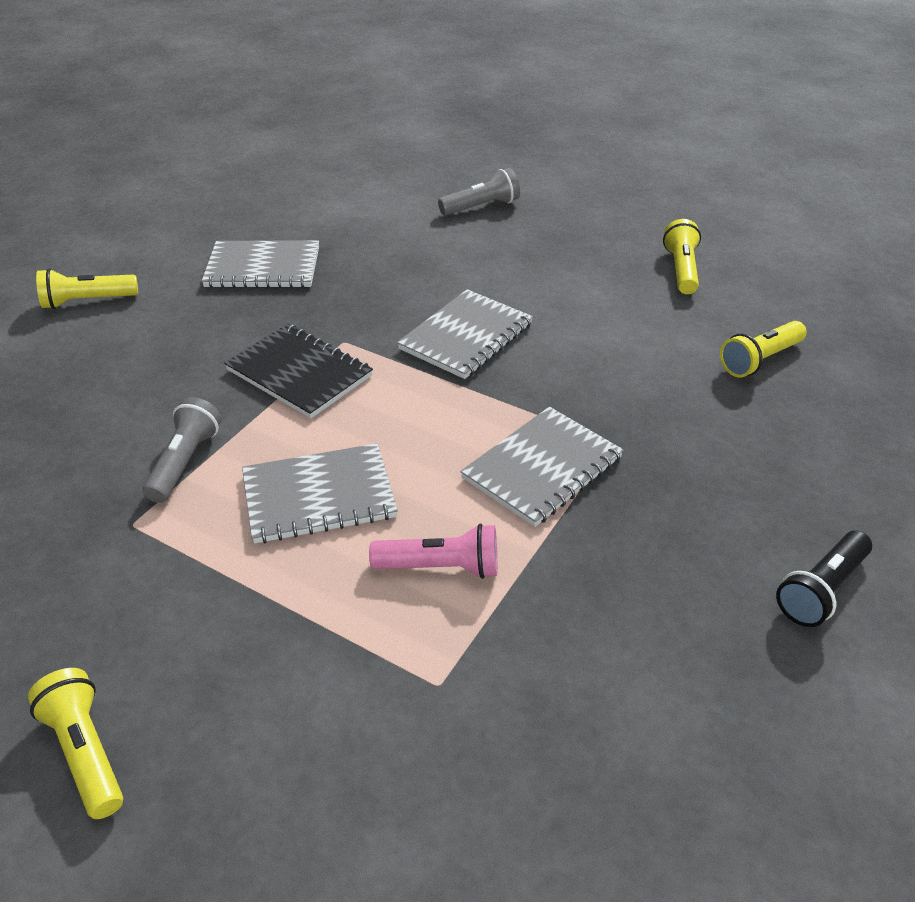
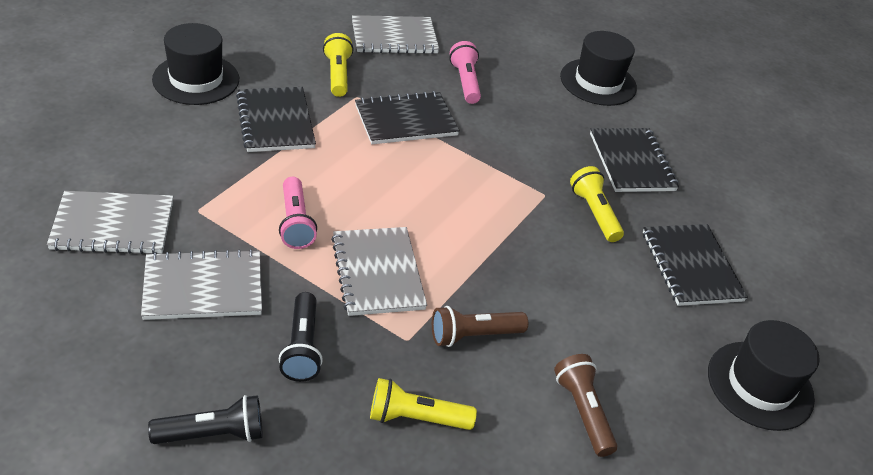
black flashlight: [776,531,872,627] = 1 -> [148,395,262,444] [279,292,323,382] = 2
black hat: none = 0 -> [152,23,239,105] [560,31,637,106] [708,320,820,431] = 3
black notebook: [224,324,373,418] = 1 -> [236,87,316,152] [355,91,460,144] [590,128,679,192] [643,224,748,306] = 4
brown flashlight: none = 0 -> [432,306,528,347] [554,354,617,457] = 2
grey flashlight: [143,397,221,503] [438,168,520,216] = 2 -> none = 0
pink flashlight: [369,523,498,579] = 1 -> [279,177,317,249] [449,41,481,104] = 2
yellow flashlight: [28,668,123,819] [36,268,138,309] [663,219,701,294] [720,321,807,377] = 4 -> [323,33,353,97] [370,378,477,430] [570,166,624,242] = 3

